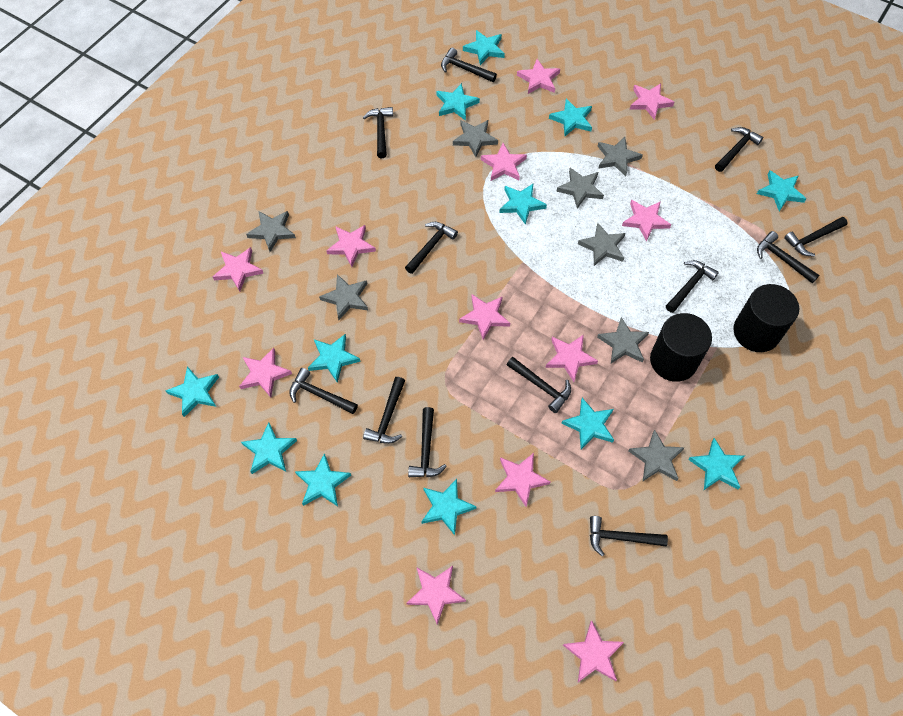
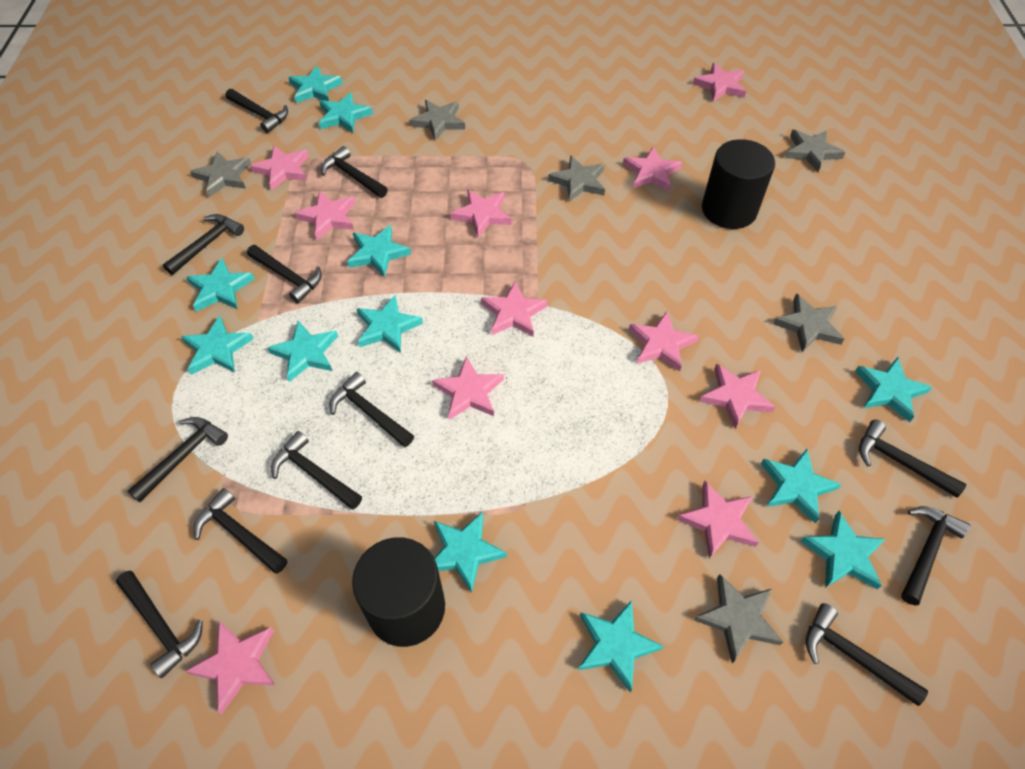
grey star: [246,211,296,252] [319,274,368,320] [453,120,498,157] [556,168,604,209] [578,223,626,266] [597,317,649,363] [598,137,643,176] [629,430,685,481] = 8 -> [190,152,251,197] [410,100,465,141] [548,155,605,202] [694,574,783,663] [773,294,844,352] [785,130,845,172] = 6
pink star: [213,247,264,291] [239,348,292,397] [326,225,376,267] [406,566,466,625] [459,294,510,340] [481,143,527,181] [495,453,550,507] [517,59,560,94] [545,335,598,382] [563,620,624,682] [622,200,671,242] [630,83,674,120] = 12 -> [185,621,275,714] [250,146,309,191] [295,191,356,240] [432,356,504,420] [450,189,511,238] [481,281,548,337] [623,147,682,191] [629,311,699,372] [677,481,759,559] [693,63,746,102] [699,364,775,429] = 11

